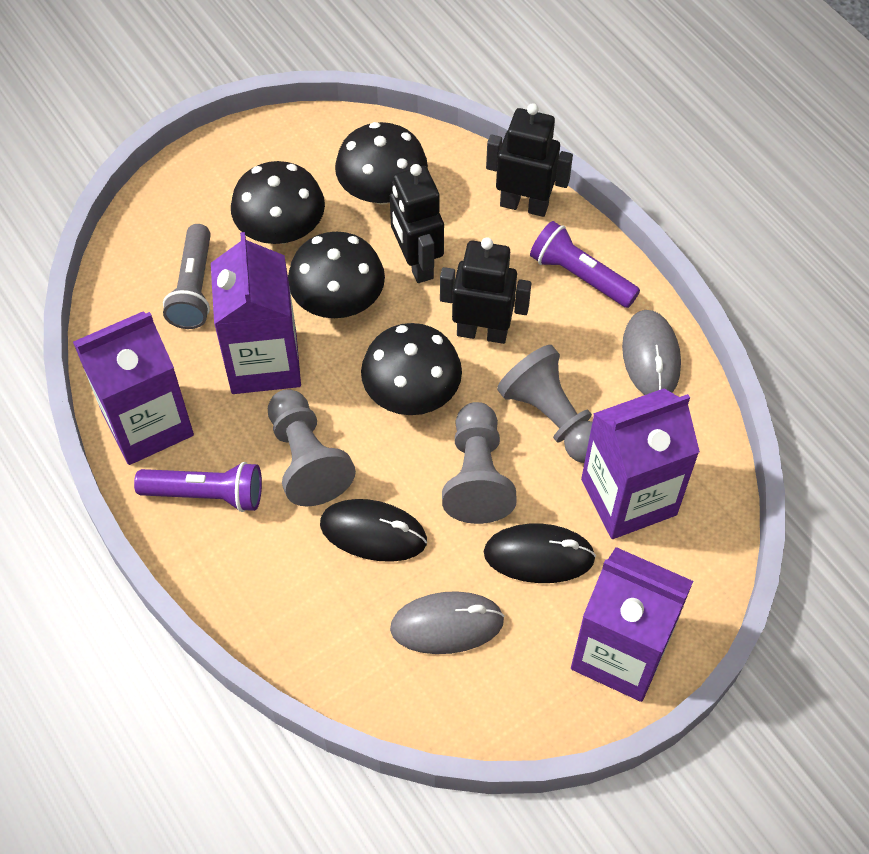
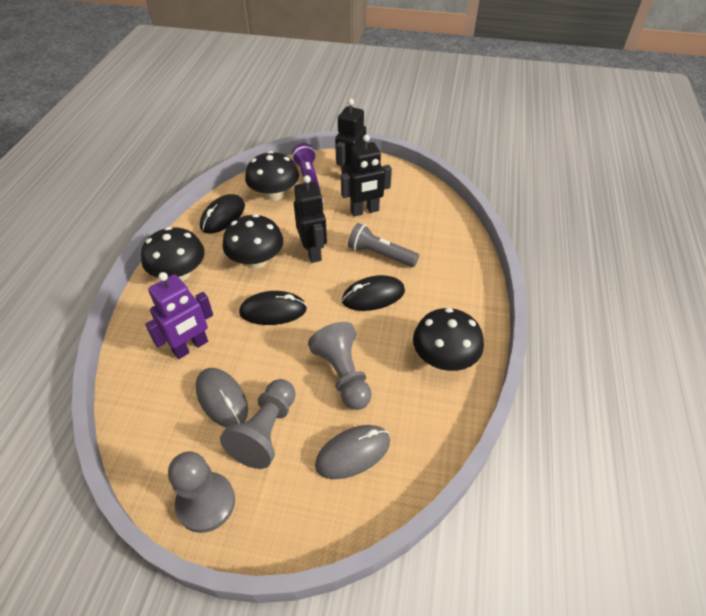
black mouse: [320,499,427,562] [484,523,596,583] = 2 -> [200,194,245,234] [239,291,307,325] [342,275,405,311] = 3
purple carton: [73,311,194,465] [211,232,301,394] [571,547,693,702] [581,388,700,539] = 4 -> none = 0
purple flashlight: [134,462,262,512] [530,221,640,308] = 2 -> [292,143,320,190] = 1
purple robot: none = 0 -> [145,272,213,359] = 1

